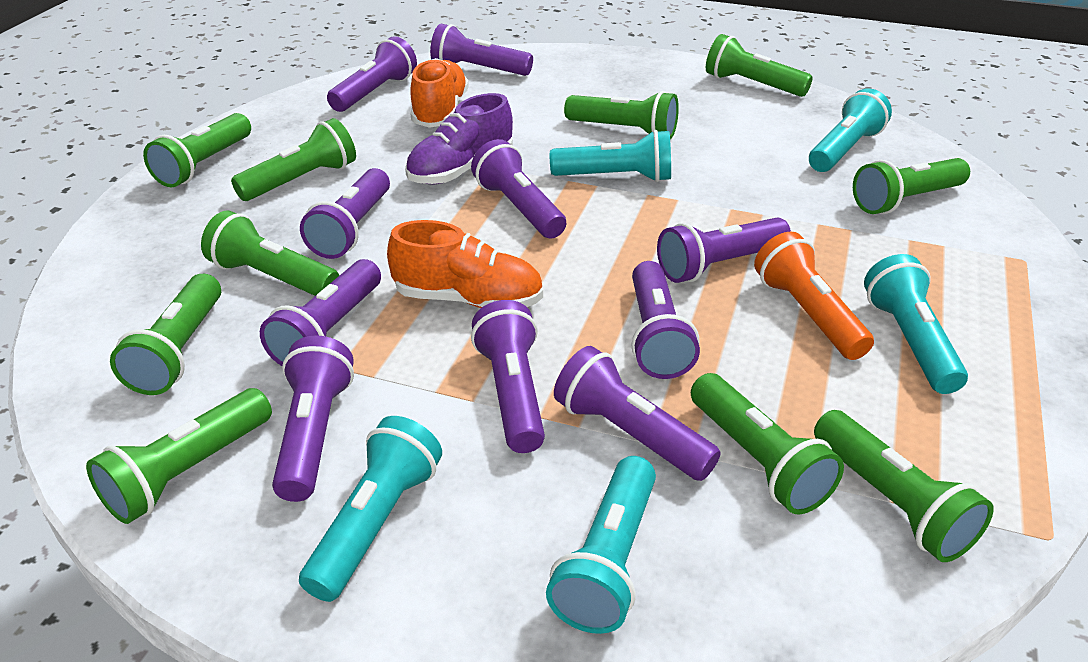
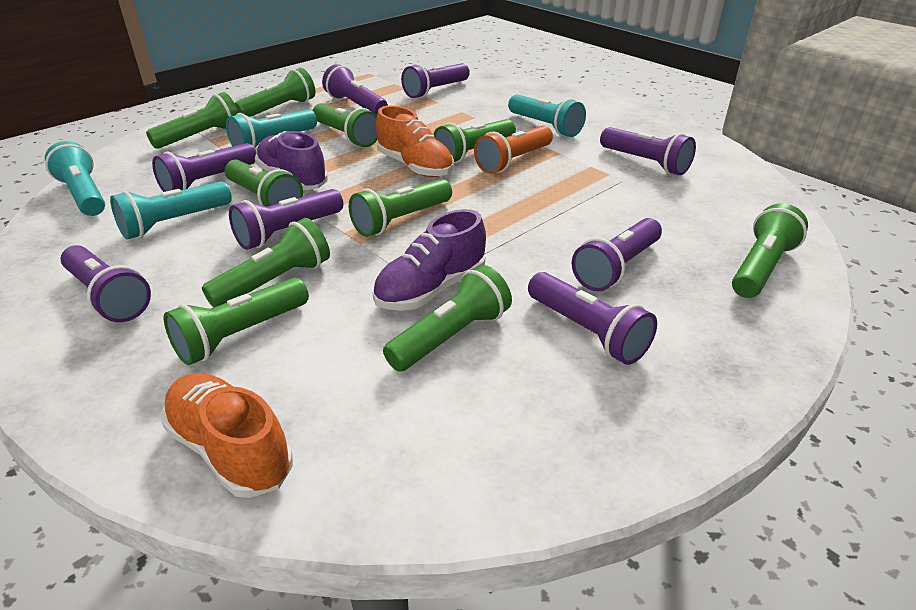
purple flashlight: [260,259,381,366] [272,335,354,502] [300,168,390,259] [327,36,417,112] [430,24,533,76] [471,139,566,238] [471,300,545,453] [554,346,721,481] [632,261,700,379] [657,218,791,283] = 10 -> [61,245,151,322] [152,143,256,192] [229,189,343,250] [322,64,388,115] [401,63,470,98] [528,272,657,365] [572,218,662,291] [600,127,696,175] = 8
purple shoe: [405,93,513,184] = 1 -> [255,131,328,190] [372,209,486,311] = 2
turquoise flashlight: [299,416,442,602] [546,456,656,634] [550,130,671,182] [809,88,892,172] [864,254,968,394] = 5 -> [45,141,105,216] [110,181,232,239] [226,109,317,148] [508,94,586,137] = 4

